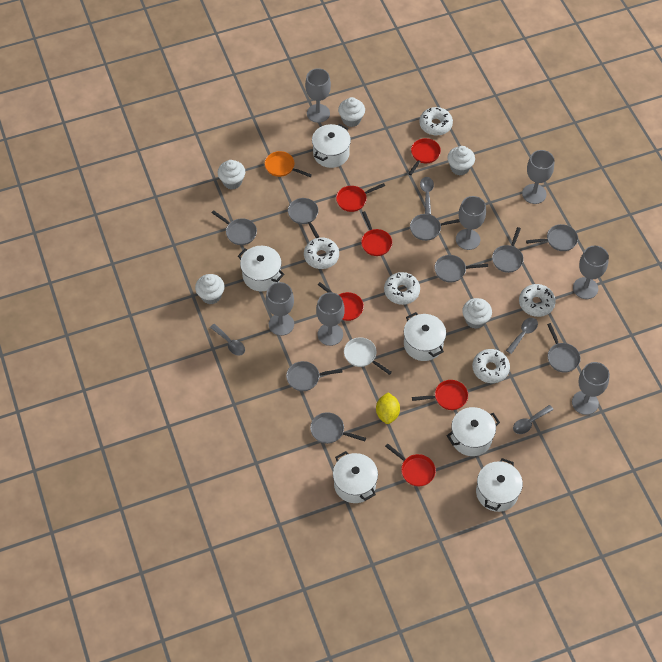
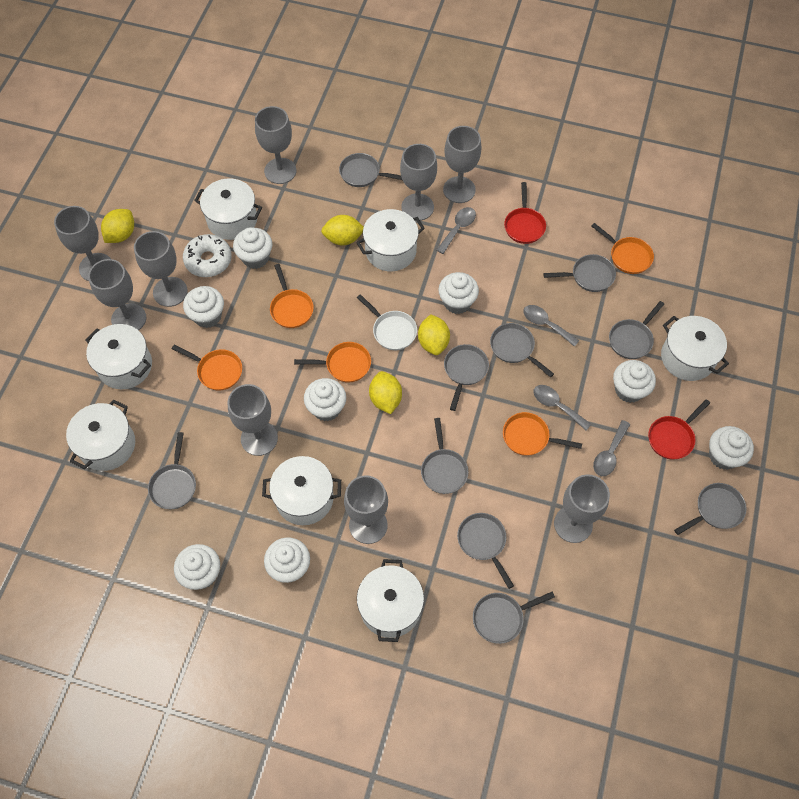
grey goblet: [266,282,294,336] [305,68,331,123] [316,292,345,346] [456,196,486,250] [522,150,554,204] [572,362,610,415] [573,246,609,299] = 7 -> [54,206,111,281] [88,259,146,331] [134,231,188,307] [228,384,278,456] [255,106,296,184] [344,475,388,544] [400,144,437,221] [443,126,481,203] [554,474,610,543] = 9
grey pan: [212,210,257,245] [286,361,343,391] [288,198,319,238] [310,412,366,444] [410,214,460,241] [434,255,488,282] [492,227,524,273] [526,224,578,251] [547,323,581,373] = 9 -> [148,432,196,509] [339,153,402,187] [421,418,469,494] [444,344,489,411] [457,513,514,589] [473,592,555,644] [490,323,554,377] [543,254,616,292] [609,301,664,359] [674,483,747,535] = 10
orange pan: [264,151,312,177] = 1 -> [172,344,242,391] [270,264,314,328] [294,342,371,383] [503,412,582,456] [591,223,654,274] = 5
red pan: [318,282,364,321] [336,183,385,212] [361,211,392,256] [385,443,436,486] [408,138,441,175] [412,380,468,410] = 6 -> [504,182,546,244] [648,399,710,460] = 2
white cupcake: [195,274,225,304] [218,160,245,189] [338,97,365,127] [447,146,475,175] [462,298,492,329] = 5 -> [174,544,220,590] [183,286,224,328] [233,227,273,269] [264,537,310,583] [304,378,346,421] [438,272,479,314] [613,360,656,403] [709,426,754,470] = 8
white donut: [304,237,339,269] [384,272,420,305] [419,107,453,136] [472,349,510,383] [519,284,556,317] = 5 -> [183,234,232,277] = 1
white pot: [238,246,285,291] [312,124,351,168] [333,451,378,503] [404,312,446,361] [447,407,500,456] [476,458,523,512] = 6 -> [66,399,135,471] [86,324,152,389] [194,178,262,240] [262,456,341,525] [356,209,425,271] [357,559,424,642] [661,316,729,381] = 7
yellow lemon: [376,392,400,424] = 1 -> [101,209,134,243] [321,215,364,246] [369,371,402,414] [418,314,450,355] = 4

